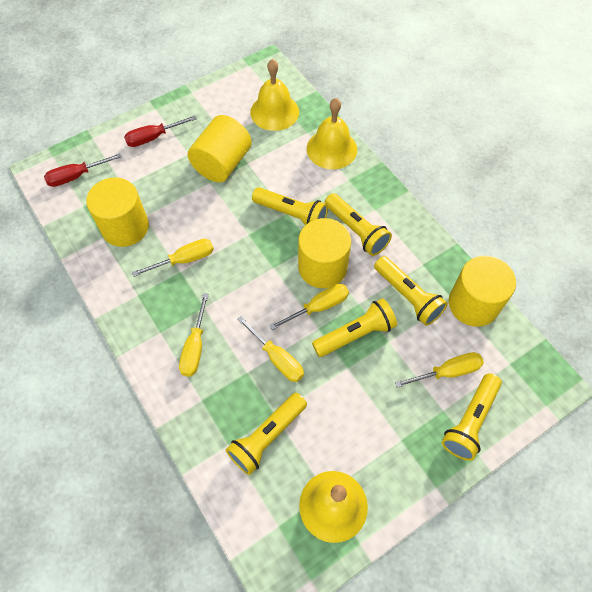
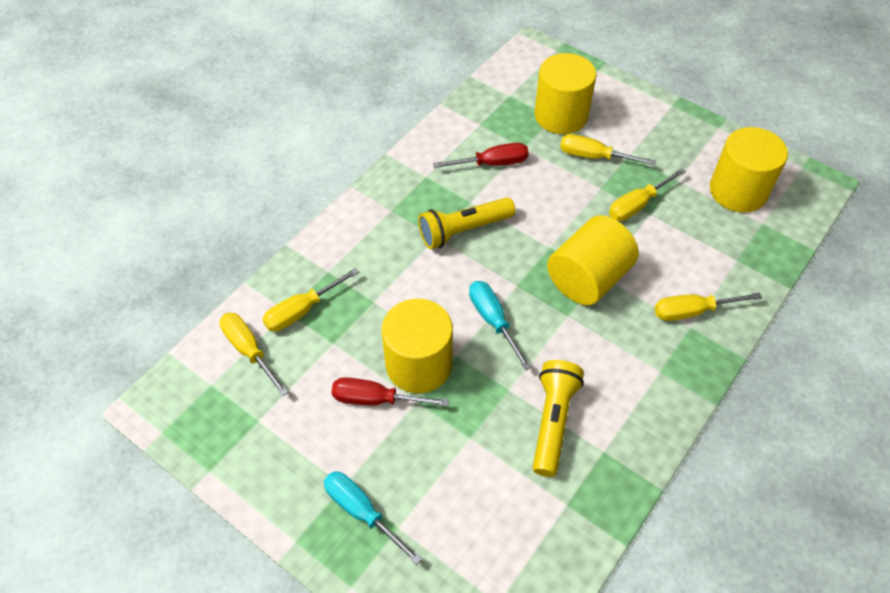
turquoise screwdriver: none = 0 -> [324,471,422,565] [469,281,532,370] = 2
yellow bell: [250,59,299,131] [299,471,368,543] [307,98,357,169] = 3 -> none = 0
yellow flashlight: [226,393,307,475] [252,187,328,225] [312,298,397,357] [325,193,392,256] [374,256,448,326] [442,373,502,461] = 6 -> [418,197,516,249] [533,360,584,477] = 2

